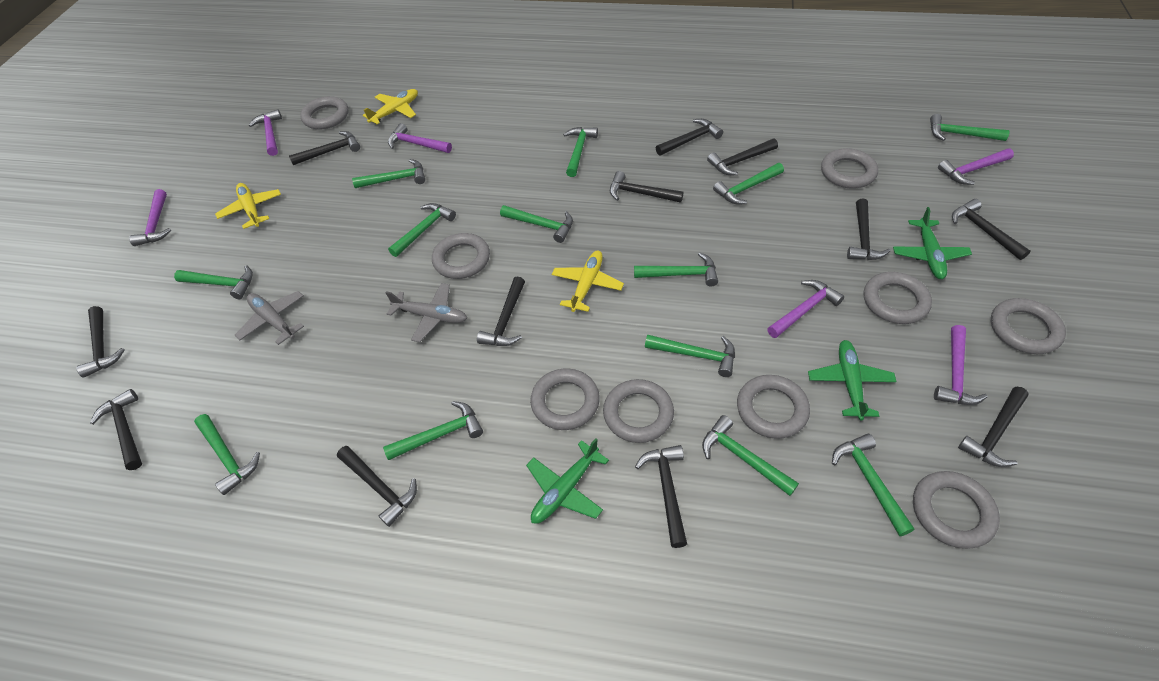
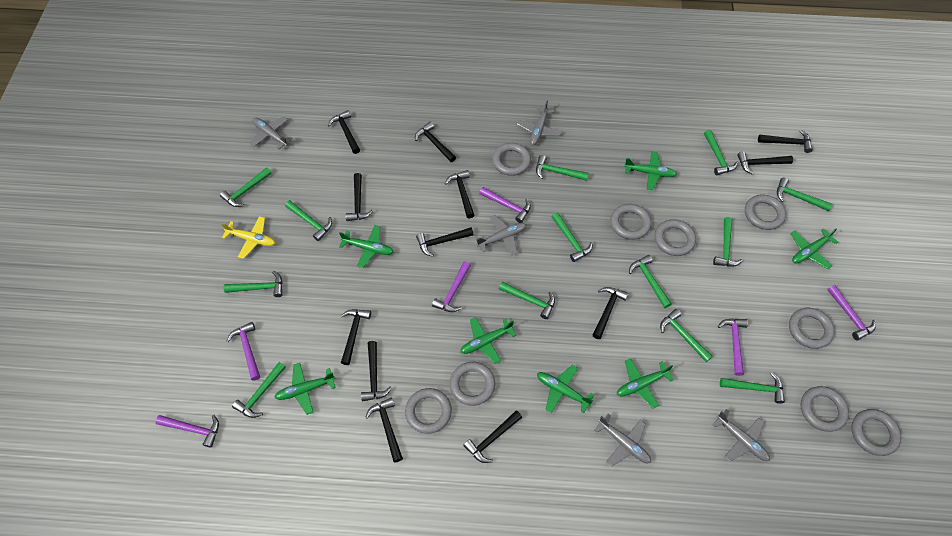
green plane: [526,438,609,524] [808,340,897,421] [893,207,972,279] = 3 -> [274,363,336,415] [339,225,393,268] [460,317,516,364] [537,365,595,413] [617,358,674,409] [624,151,677,190] [790,228,838,269] = 7
grey plane: [235,291,304,345] [386,283,467,342] = 2 -> [250,116,293,149] [474,215,526,255] [517,100,562,145] [595,414,651,467] [712,409,770,462] = 5
yellow plane: [215,183,281,229] [363,89,418,124] [552,251,624,312] = 3 -> [221,216,275,259] = 1

